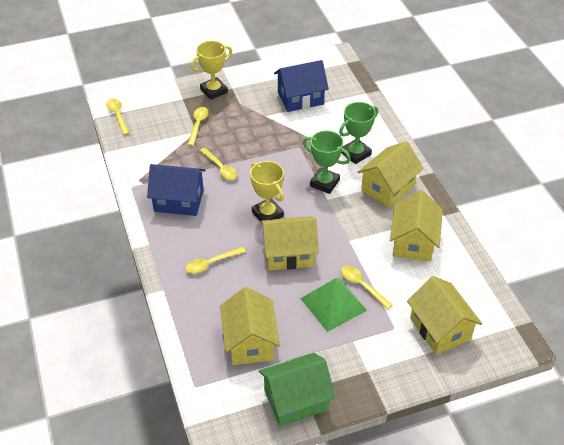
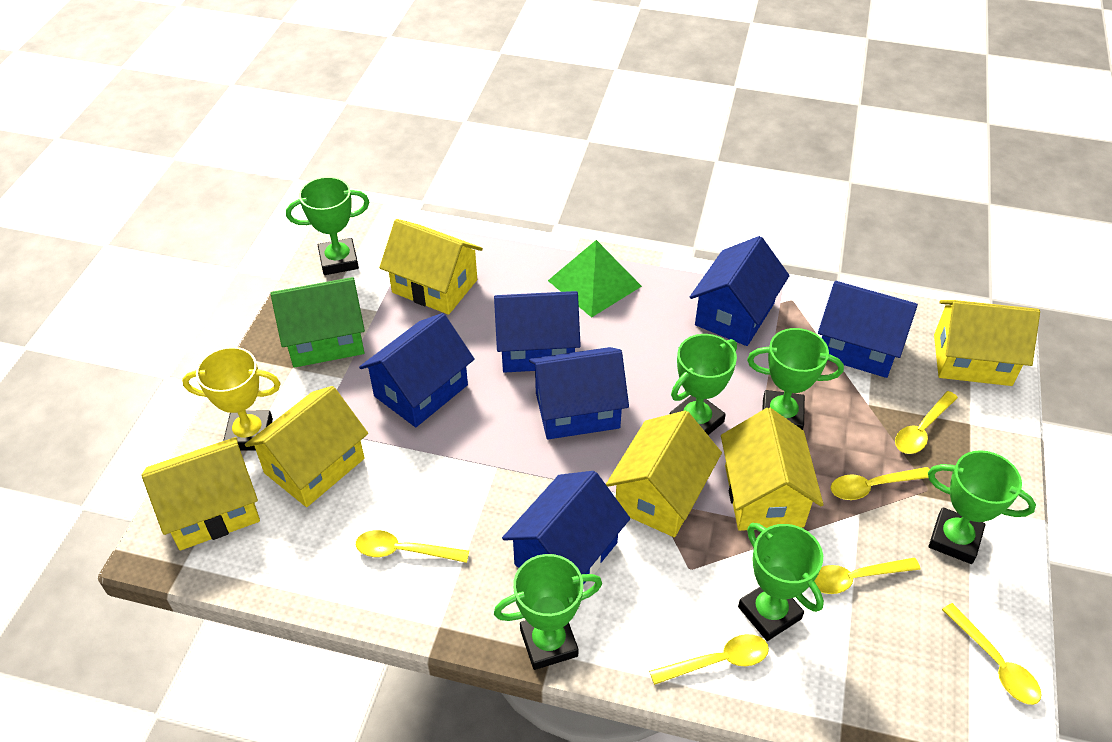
blue house: [147,164,206,216] [274,60,329,112] = 2 -> [359,313,475,427] [494,291,581,373] [502,471,630,585] [529,347,629,439] [690,236,790,346] [818,281,918,378] = 6
green trophy: [303,131,351,194] [339,102,378,164] = 2 -> [286,177,369,275] [494,554,602,670] [670,334,737,435] [738,523,824,641] [747,328,844,430] [928,450,1036,564] = 6
yellow house: [220,287,280,365] [261,216,319,271] [358,141,423,208] [390,190,443,262] [407,276,482,355] = 5 -> [142,437,260,550] [245,386,368,507] [379,219,483,315] [606,411,722,537] [721,408,824,531] [934,300,1040,386] = 6
yellow spoon: [106,99,129,135] [186,247,246,274] [187,107,209,146] [200,148,238,180] [341,266,393,310] = 5 -> [356,530,469,563] [649,634,769,685] [814,558,920,594] [831,467,930,500] [895,391,958,454] [942,603,1042,705] = 6
yellow trophy: [191,41,232,100] [250,161,284,222] = 2 -> [182,347,281,451] = 1

